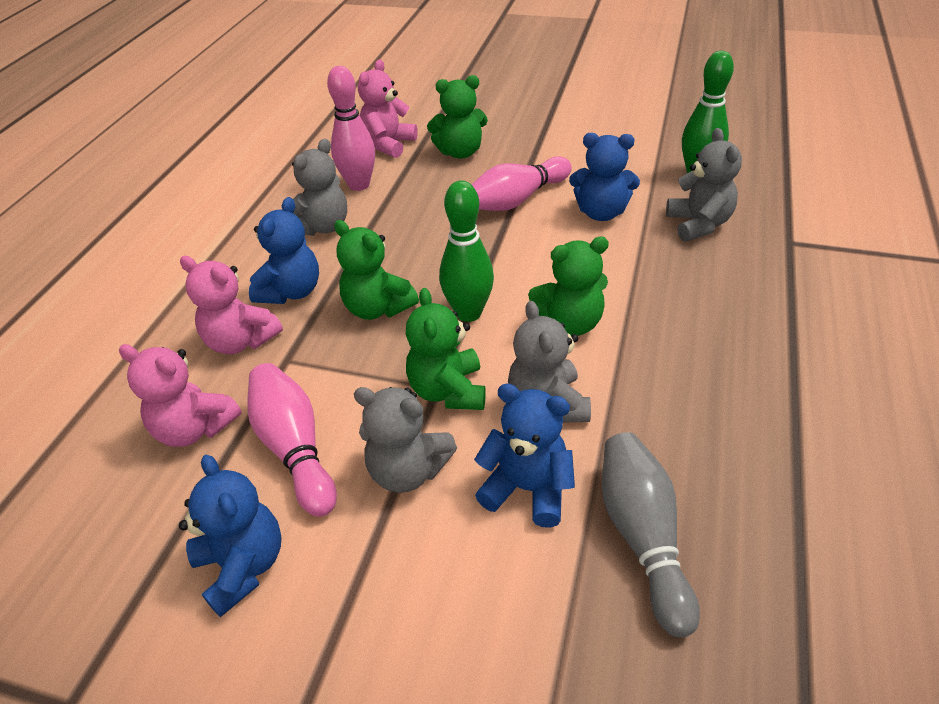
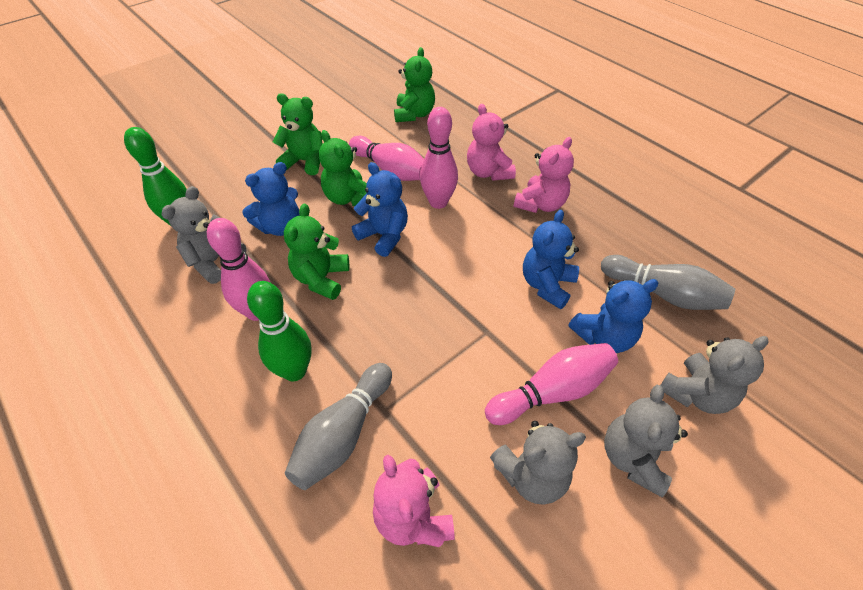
grey bowling pin: [602,432,700,637] = 1 -> [285,363,392,490] [601,255,735,310] = 2
pink bowling pin: [248,363,337,517] [327,66,375,191] [471,156,572,211] = 3 -> [207,218,270,321] [349,136,424,181] [420,107,458,209] [485,343,618,425] = 4

